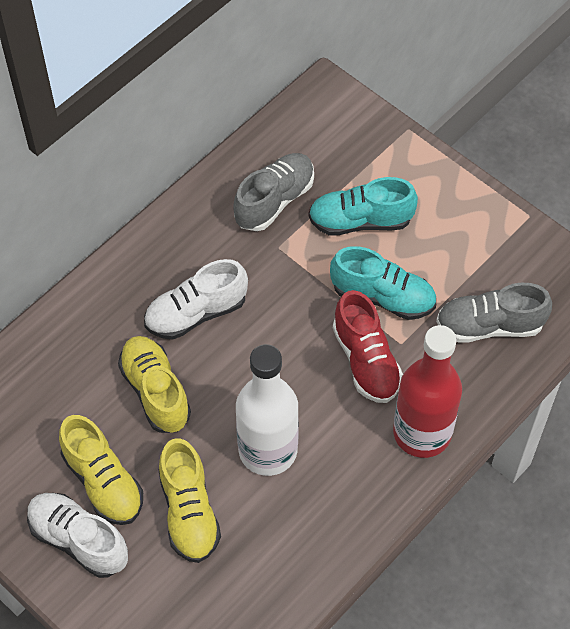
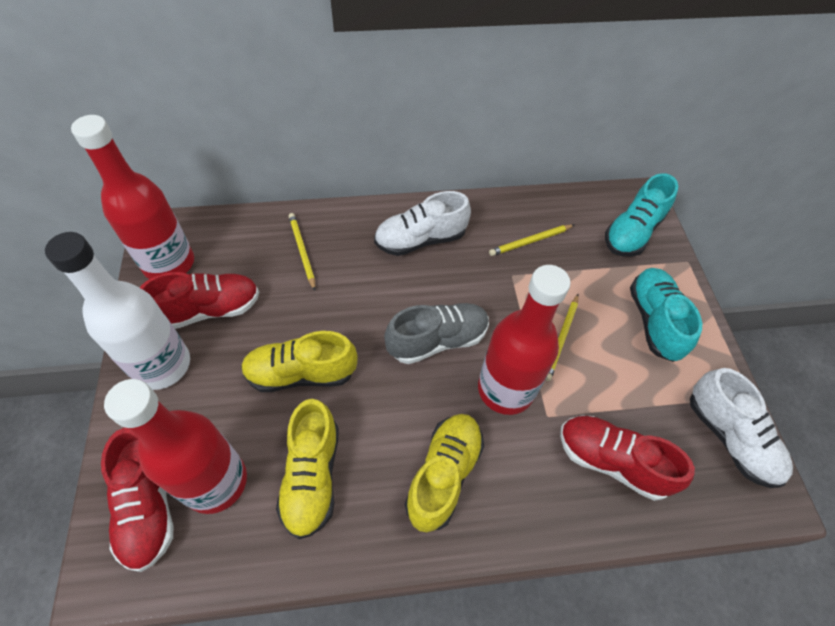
grey shoe: [233,153,314,231] [436,283,552,343] = 2 -> [384,303,489,364] = 1
red bottle: [393,325,462,458] = 1 -> [71,115,194,279] [104,379,247,514] [478,265,571,415] = 3
red shoe: [333,290,403,403] = 1 -> [101,428,173,572] [140,272,259,329] [560,416,695,501] = 3
yellow pencil: none = 0 -> [288,213,316,291] [489,224,574,256] [546,294,579,381] = 3

